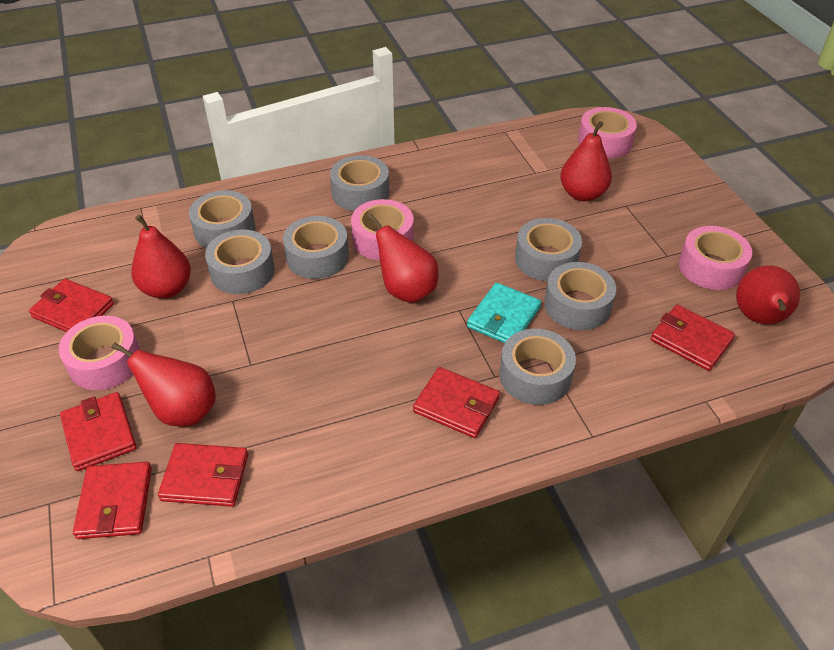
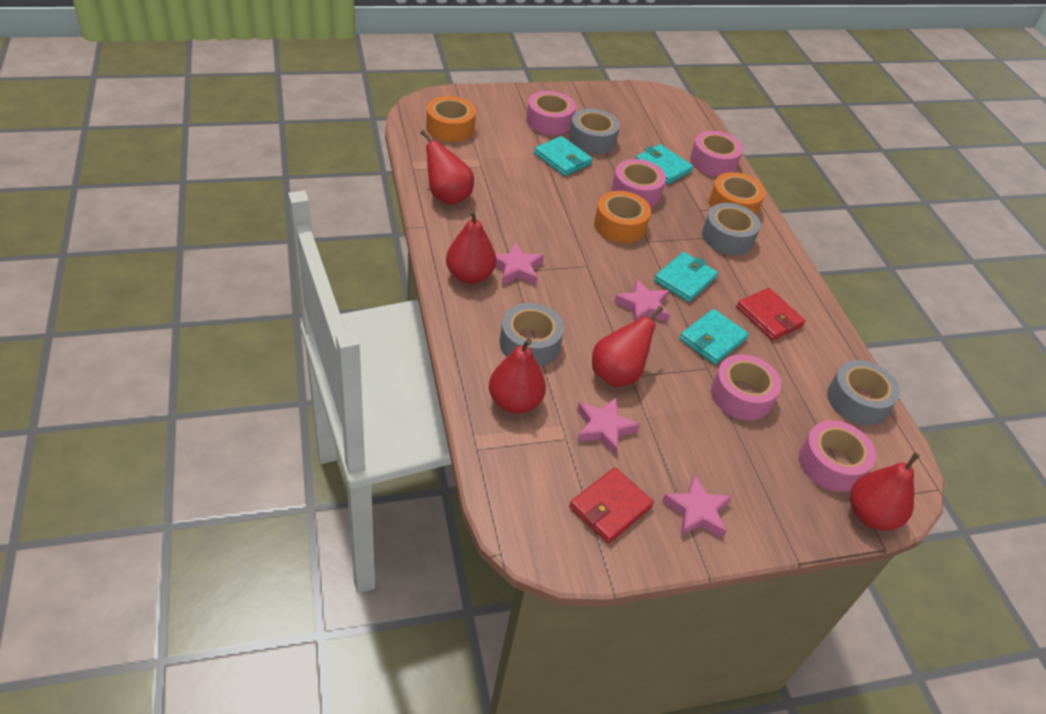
grey tape: [189,190,255,248] [205,230,275,294] [283,216,349,279] [330,155,389,211] [499,329,576,405] [515,218,582,281] [544,262,616,330] = 7 -> [499,303,564,366] [569,109,620,154] [702,203,761,255] [827,360,900,425] = 4
orange tape: none = 0 -> [426,96,476,142] [594,191,651,243] [709,172,765,215] = 3
pink star: none = 0 -> [496,242,544,285] [577,397,640,455] [614,279,670,322] [662,475,732,538] = 4
pink tape: [59,316,140,390] [351,199,414,260] [578,107,637,158] [679,226,752,290] = 4 -> [526,91,576,135] [611,159,666,207] [690,131,743,177] [711,354,781,420] [799,420,876,492] = 5
red wallet: [29,279,114,332] [60,392,137,471] [73,462,152,539] [158,443,248,507] [413,367,500,438] [650,304,735,371] = 6 -> [569,467,654,543] [737,288,806,341] = 2
turquoise wallet: [467,283,541,343] = 1 -> [534,136,593,176] [636,144,693,184] [654,252,718,302] [679,309,749,365] = 4

